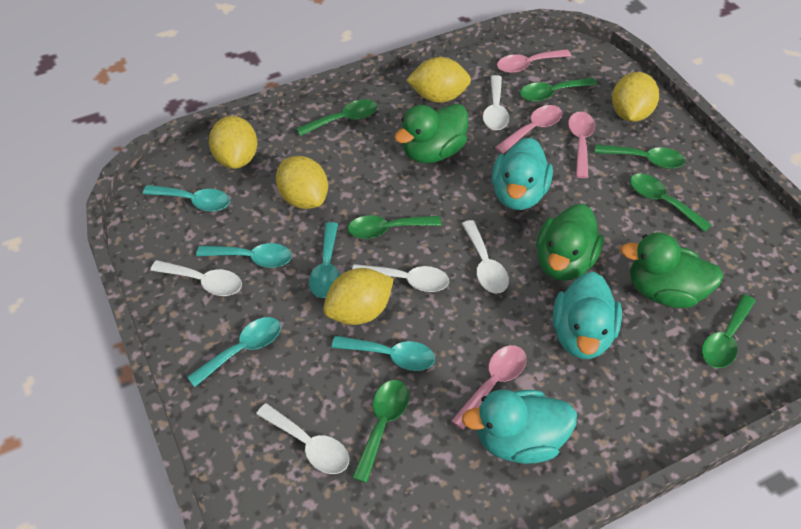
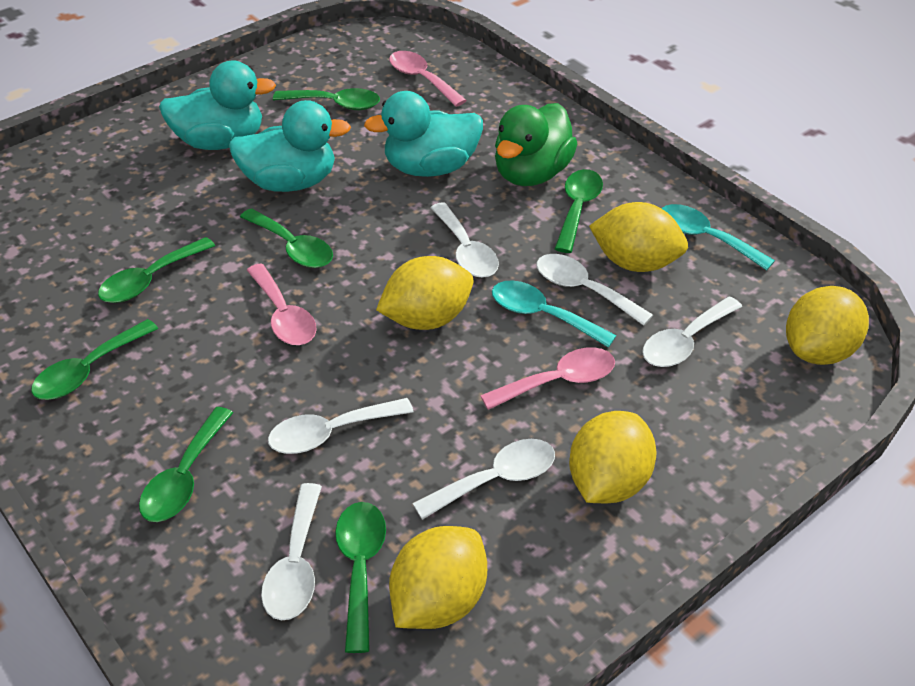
green duck: [394,104,468,163] [536,204,603,281] [620,232,723,308] = 3 -> [495,103,577,186] = 1
pink spoon: [452,345,526,430] [495,105,562,154] [497,49,571,73] [568,112,595,178] = 4 -> [247,263,317,345] [389,51,467,107] [480,347,615,410] = 3
turquoise spoon: [143,185,230,212] [187,317,281,387] [196,243,292,268] [309,222,340,298] [331,336,435,371] = 5 -> [492,280,617,348] [661,204,775,271] = 2
white spoon: [150,260,242,296] [256,403,349,474] [352,264,449,292] [462,220,509,293] [483,75,509,130] = 5 -> [261,483,322,621] [268,398,414,454] [412,439,555,520] [431,202,499,278] [537,254,653,326] [642,296,742,367] = 6

